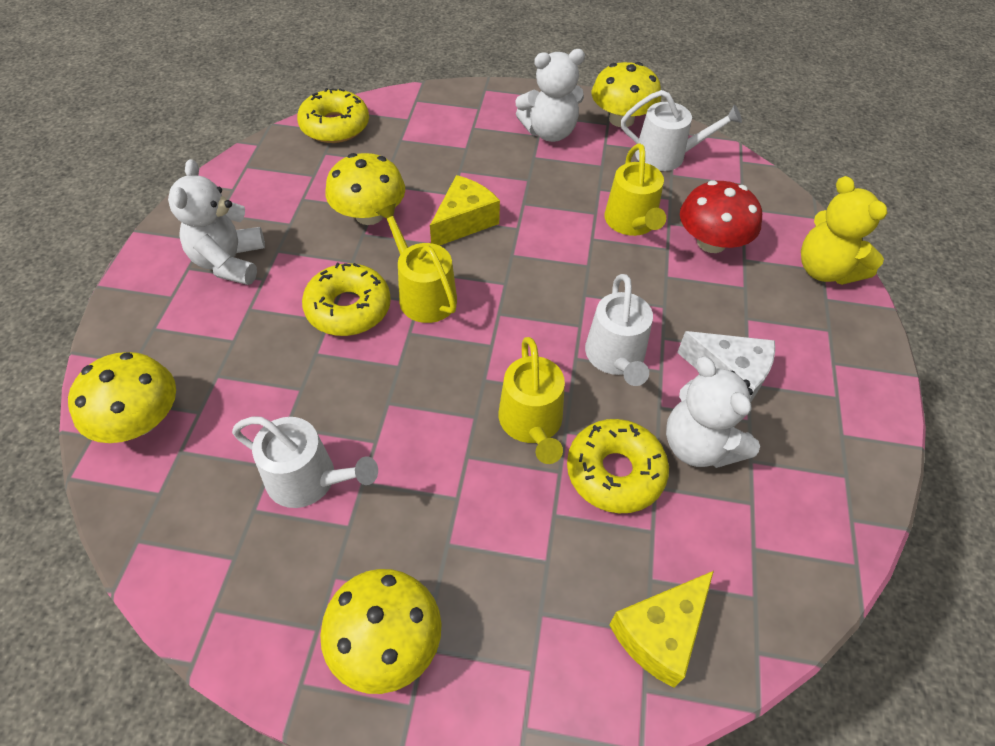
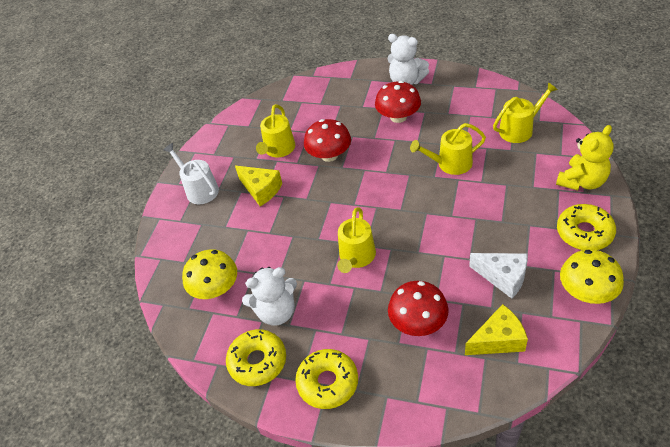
red mushroom: [680,180,762,253] = 1 -> [304,119,351,162] [375,81,421,123] [388,281,449,336] = 3
white teddy bear: [168,159,265,285] [515,49,585,142] [666,356,760,468] = 3 -> [242,267,297,326] [388,34,429,85] = 2
white watering can: [232,416,378,508] [585,274,653,386] [621,90,742,171] = 3 -> [163,143,219,204] = 1
yellow mushroom: [68,352,176,443] [320,569,442,694] [325,153,405,225] [592,62,661,127] = 4 -> [182,249,237,299] [560,250,624,304] = 2
yellow watering can: [376,204,457,323] [499,337,565,464] [604,143,666,236] = 3 -> [256,104,295,157] [337,207,376,273] [410,123,486,175] [493,82,558,143] = 4

